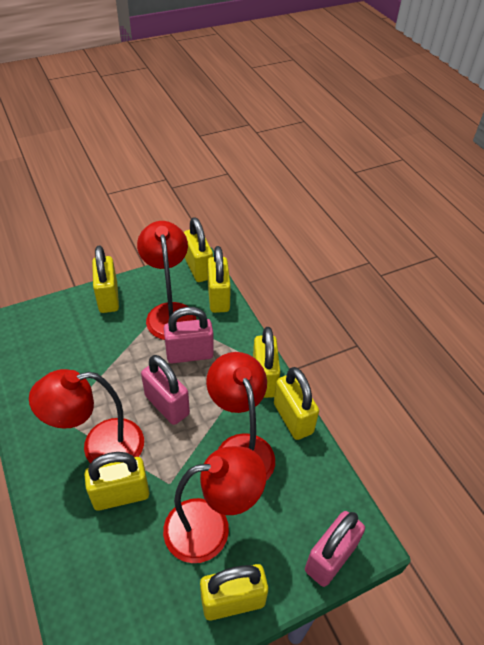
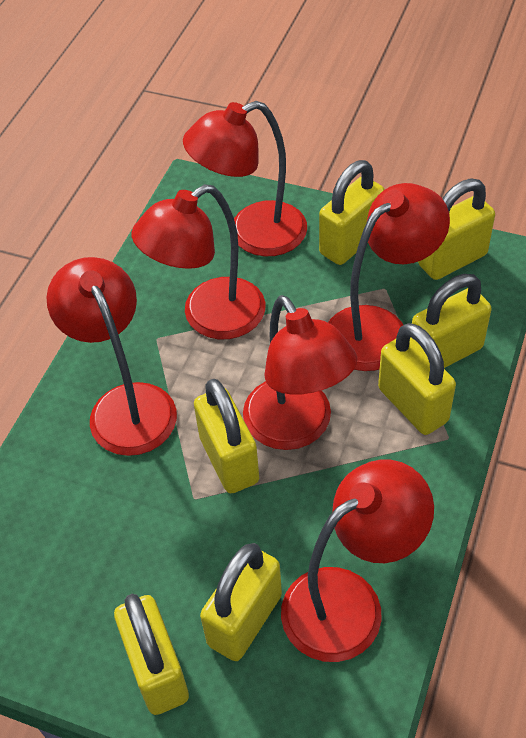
pink padlock: [141,355,190,425] [164,307,214,363] [305,511,365,587] = 3 -> none = 0
red lamp: [29,369,144,463] [137,221,196,340] [163,446,267,563] [206,352,275,481] = 4 -> [47,257,177,456] [132,184,266,339] [183,101,307,257] [243,295,357,450] [281,460,434,662] [328,183,450,371] = 6

